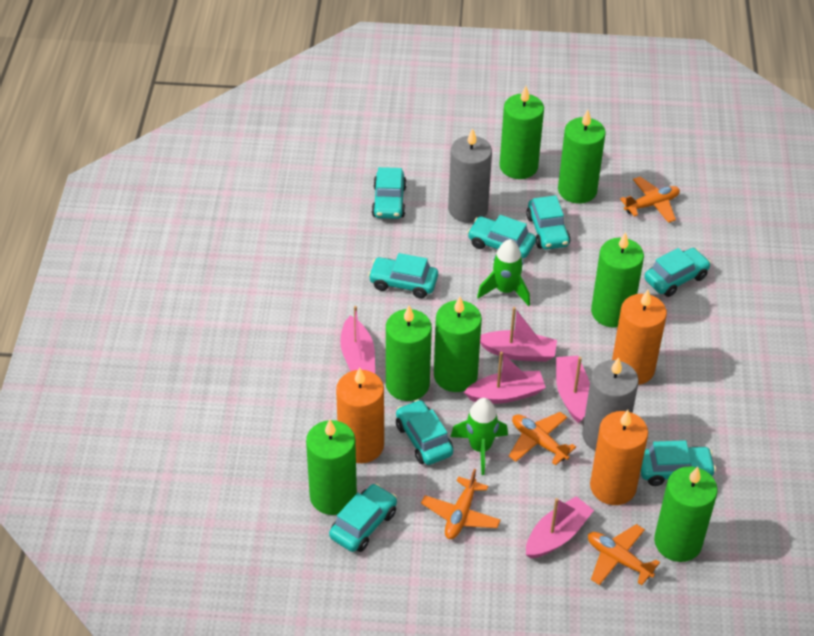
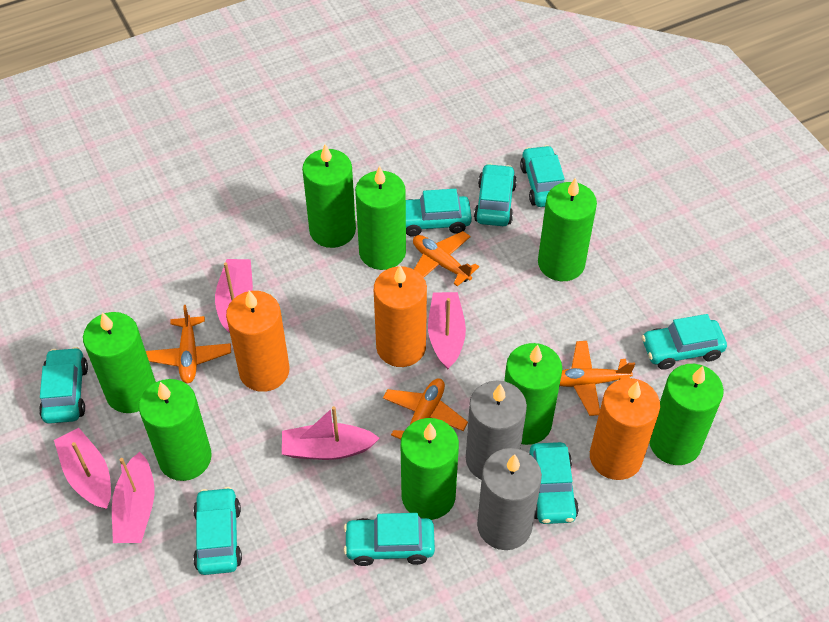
green candle: [306,419,357,515] [386,306,432,401] [434,297,482,392] [499,86,544,179] [558,110,606,204] [591,232,644,328] [654,466,718,562] = 7 -> [83,312,156,413] [139,379,212,481] [302,144,356,248] [355,166,406,270] [401,418,459,520] [505,343,562,445] [538,177,597,281] [649,364,724,465] = 8
green rocket: [451,398,508,475] [477,239,530,306] = 2 -> none = 0

